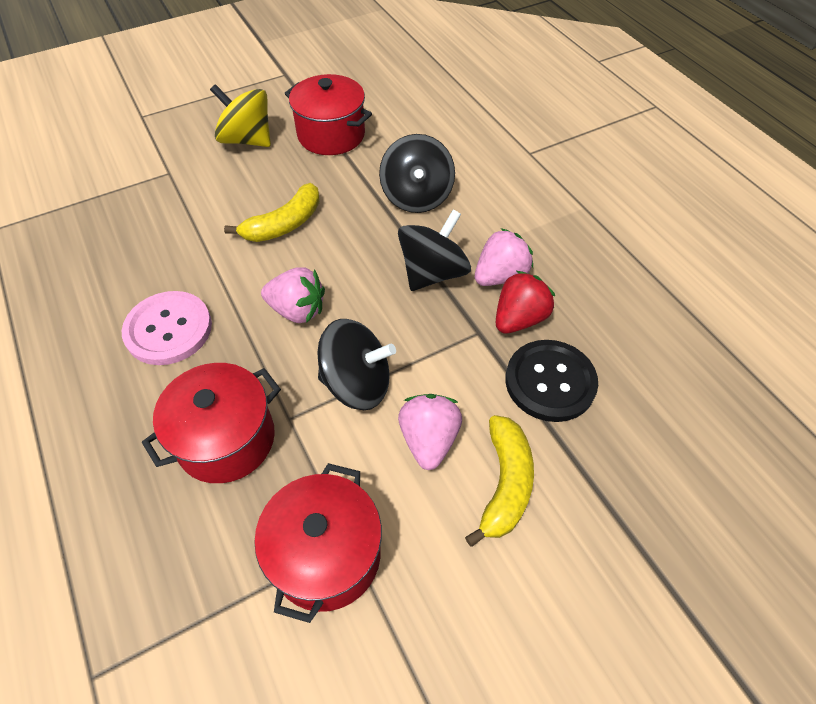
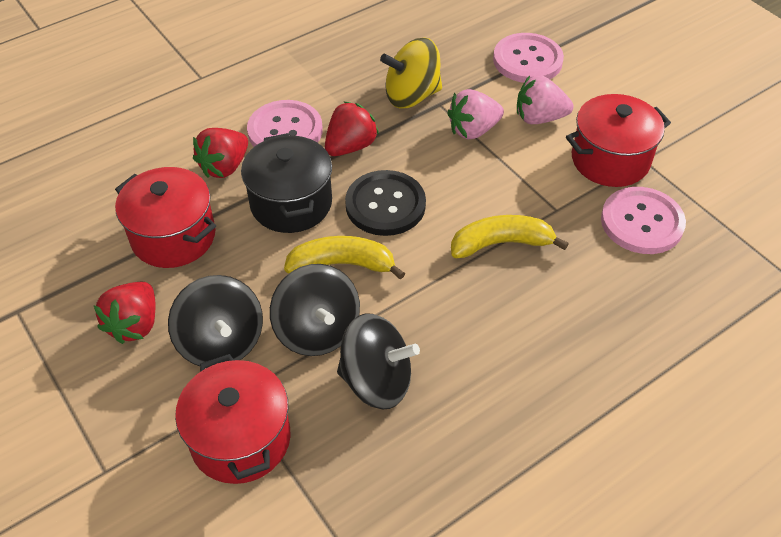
black pot: none = 0 -> [241,133,332,233] = 1
pink button: [121,291,212,365] = 1 -> [247,100,322,147] [493,33,564,83] [601,187,686,254] = 3
pink strawberry: [261,267,325,323] [398,394,462,470] [475,228,533,286] = 3 -> [447,89,504,140] [517,76,573,124] = 2
red strawberry: [496,271,555,334] = 1 -> [94,282,156,344] [193,128,248,178] [325,101,379,156] = 3

